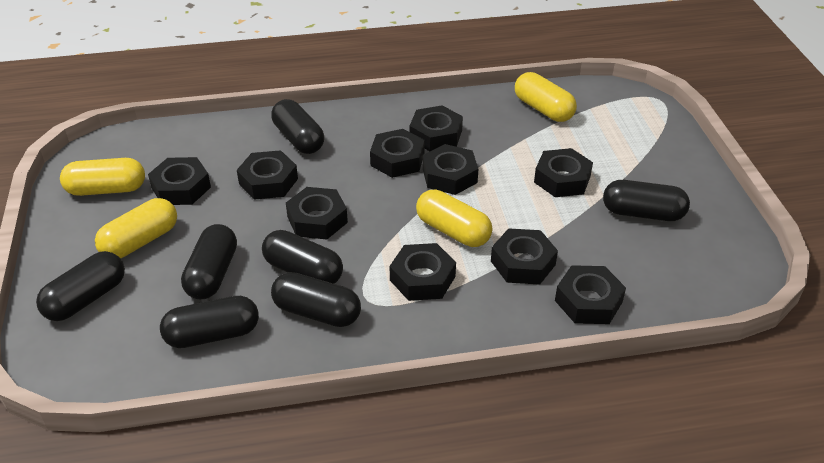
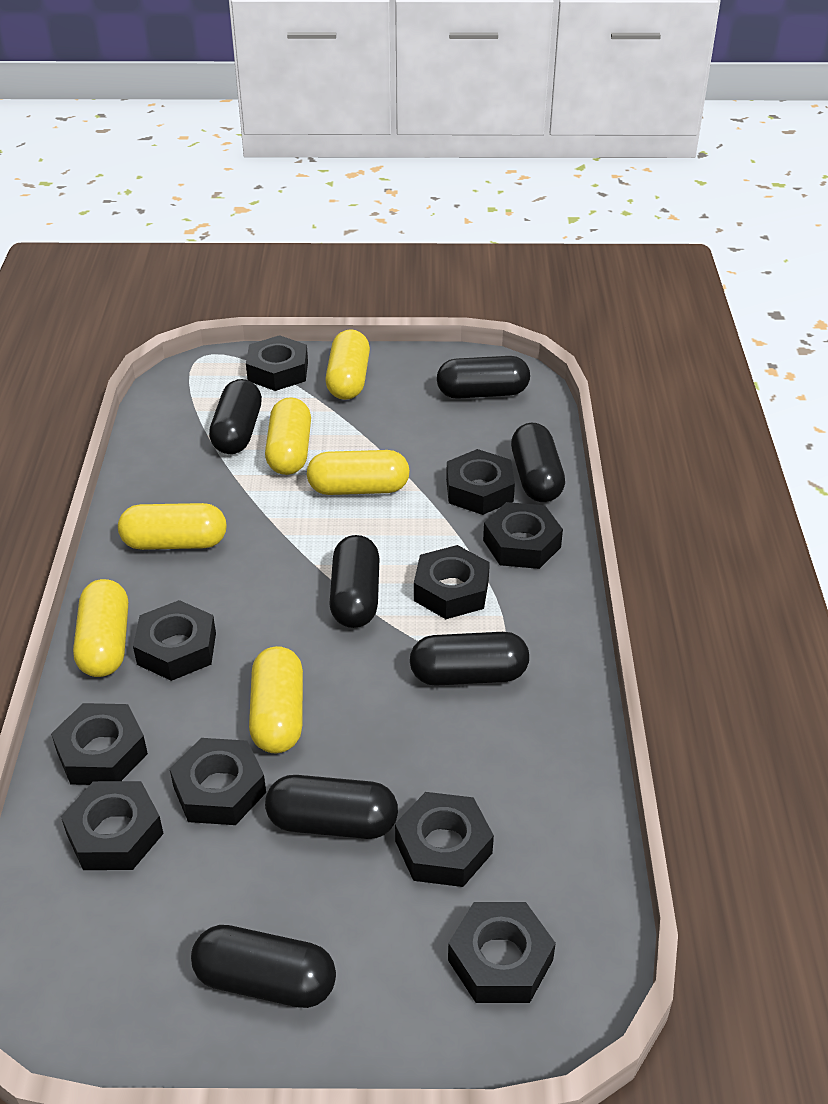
yellow capsule: [60,158,145,196] [95,198,177,259] [416,190,492,247] [515,72,577,122] = 4 -> [73,579,128,677] [118,503,227,550] [249,646,303,753] [265,397,311,475] [307,450,410,495] [325,329,370,400] = 6

